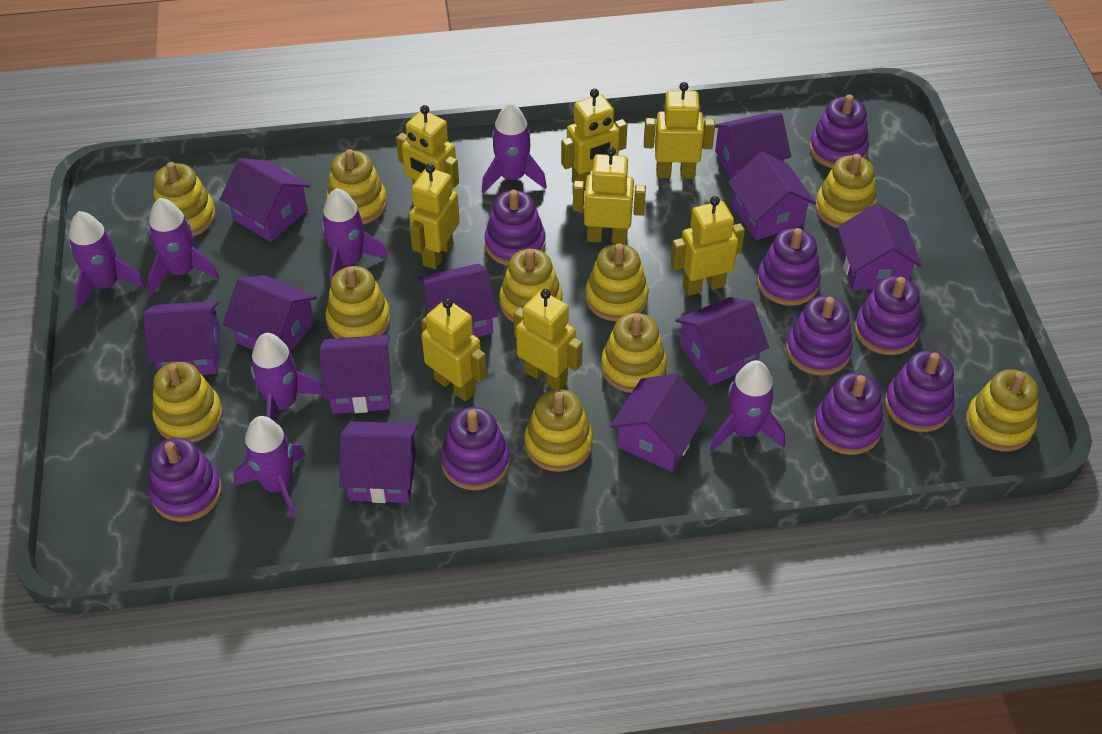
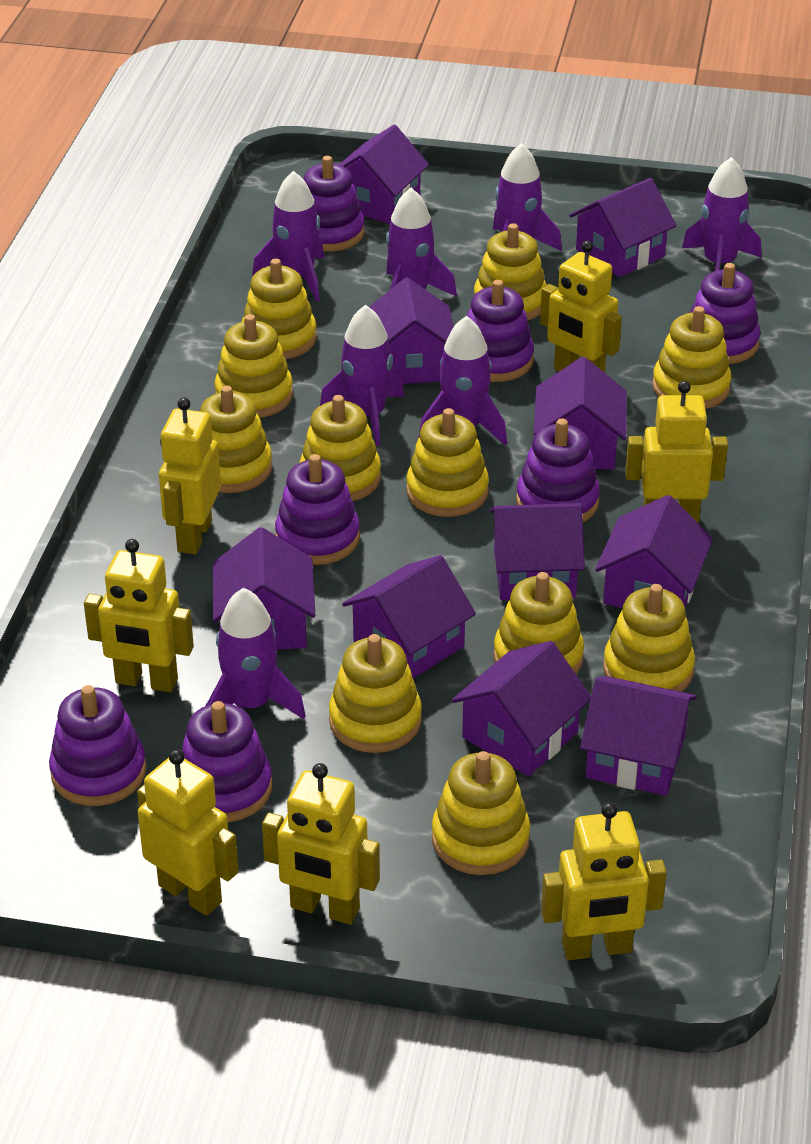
purple house: [143,301,221,375] [220,158,311,242] [223,275,317,353] [319,335,392,414] [339,421,418,503] [418,264,498,337] [610,373,709,472] [675,297,769,386] [715,113,791,180] [728,152,816,240] [837,203,922,291] = 11 -> [213,527,315,650] [339,125,429,224] [342,555,476,679] [369,277,454,384] [452,641,591,776] [489,503,585,600] [533,357,627,470] [569,178,677,277] [580,676,697,796] [595,495,713,608] = 10
purple stacking toy: [149,438,222,522] [441,407,510,490] [484,190,546,266] [757,228,821,306] [786,296,853,376] [810,94,869,168] [814,373,884,455] [854,276,921,355] [885,351,955,432] = 9 -> [49,685,146,806] [182,701,272,822] [275,454,360,565] [304,156,364,252] [467,280,534,382] [516,418,600,522] [690,263,761,364] = 7
yellow robot: [396,105,459,189] [409,164,460,269] [421,298,487,401] [513,289,583,389] [561,89,627,188] [573,147,646,244] [644,82,715,179] [670,196,745,296] = 8 -> [84,539,194,692] [137,749,239,916] [159,397,221,554] [262,763,380,925] [540,241,622,373] [541,802,667,960] [625,381,728,524] = 7
yellow stacking toy: [152,362,222,443] [153,162,216,237] [325,266,391,338] [326,149,387,224] [499,249,562,323] [524,389,593,472] [585,244,649,321] [601,313,667,393] [815,154,877,228] [966,369,1039,451] = 10 -> [200,386,272,493] [214,314,293,418] [242,259,317,359] [299,395,381,501] [329,634,422,753] [406,408,489,517] [432,751,530,875] [474,223,546,321] [493,572,584,674] [603,584,695,692] [652,306,732,409] = 11

